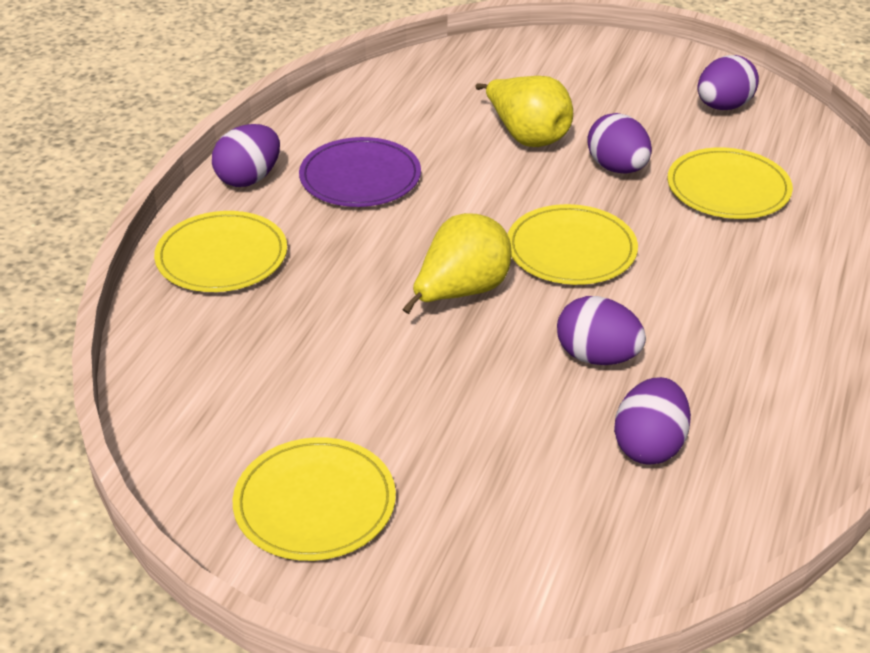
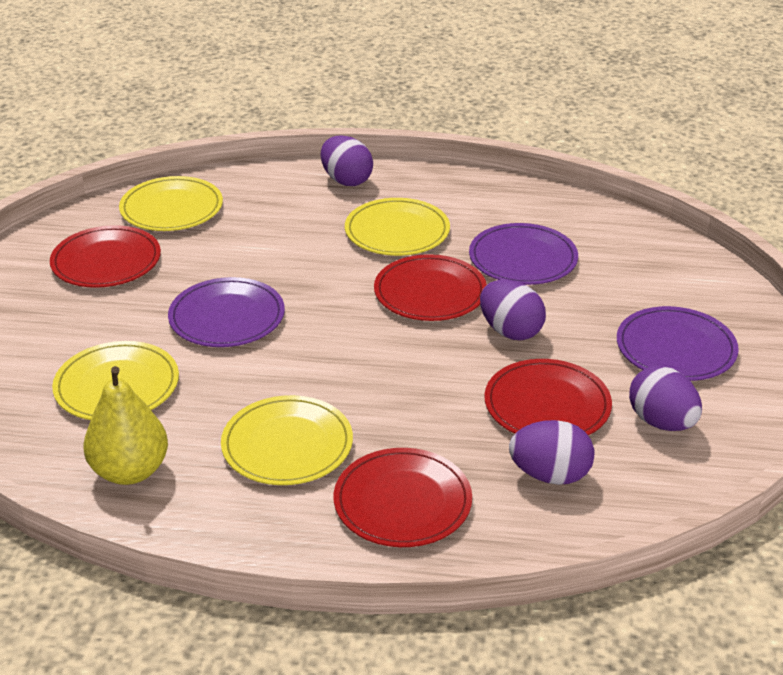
purple egg: [212,124,280,187] [557,296,646,365] [587,113,652,174] [614,377,691,464] [697,55,759,110] = 5 -> [321,135,373,186] [480,280,546,340] [509,420,595,485] [629,366,702,431] = 4
purple plate: [299,137,421,207] = 1 -> [168,277,285,347] [469,223,578,285] [617,306,739,381] = 3
red plate: none = 0 -> [50,225,161,288] [334,448,472,547] [374,254,487,321] [484,359,612,435] = 4
yellow pear: [402,213,512,314] [475,76,573,147] = 2 -> [84,366,168,485] = 1

